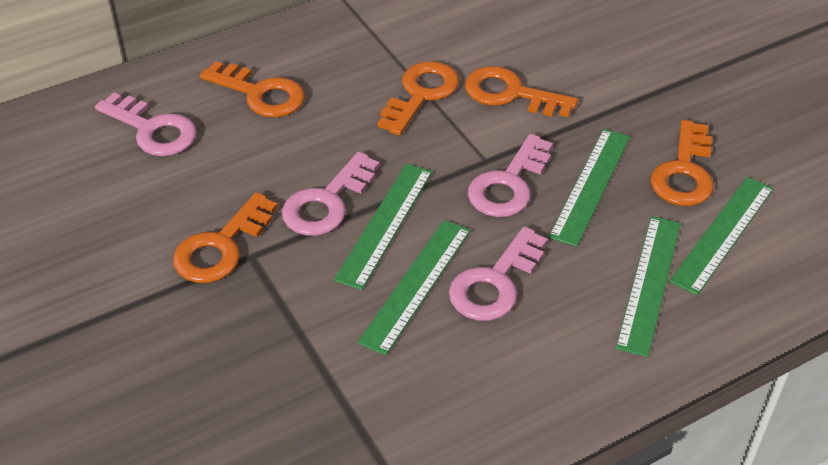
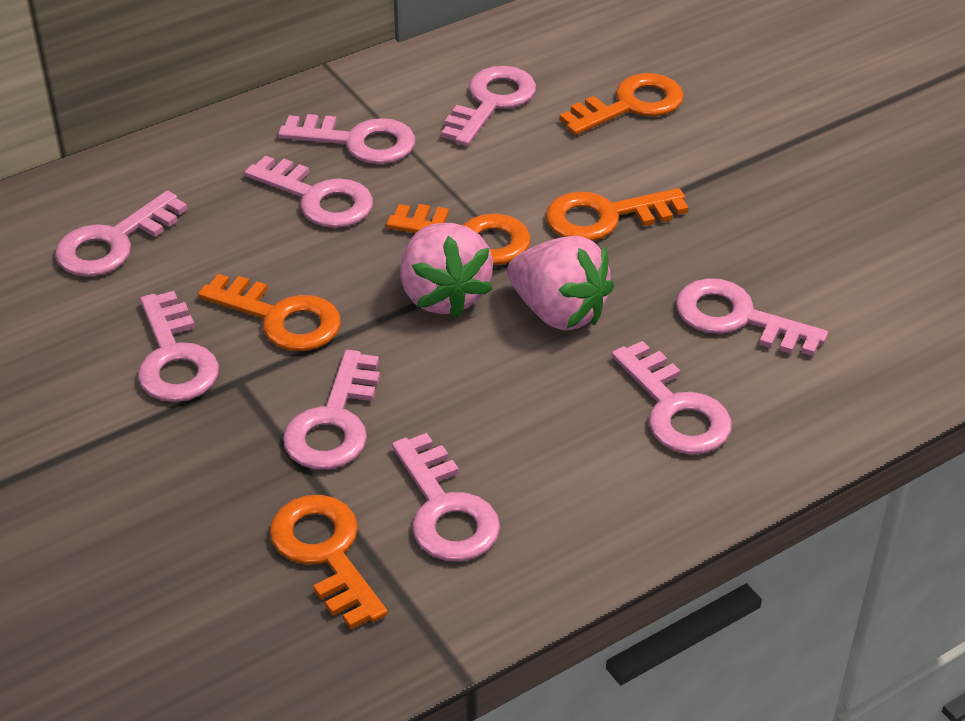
green ruler: [334,164,432,290] [358,220,471,356] [549,129,630,247] [616,216,681,357] [669,177,773,296] = 5 -> none = 0
pink key: [95,93,197,156] [282,152,380,236] [449,226,548,321] [467,134,553,217] = 4 -> [55,190,188,277] [138,291,219,402] [245,156,373,228] [278,114,415,164] [283,350,380,470] [392,433,500,561] [441,66,536,146] [612,341,732,454] [676,278,828,356] = 9
pink strawberry: none = 0 -> [400,223,493,318] [507,236,614,331] = 2

